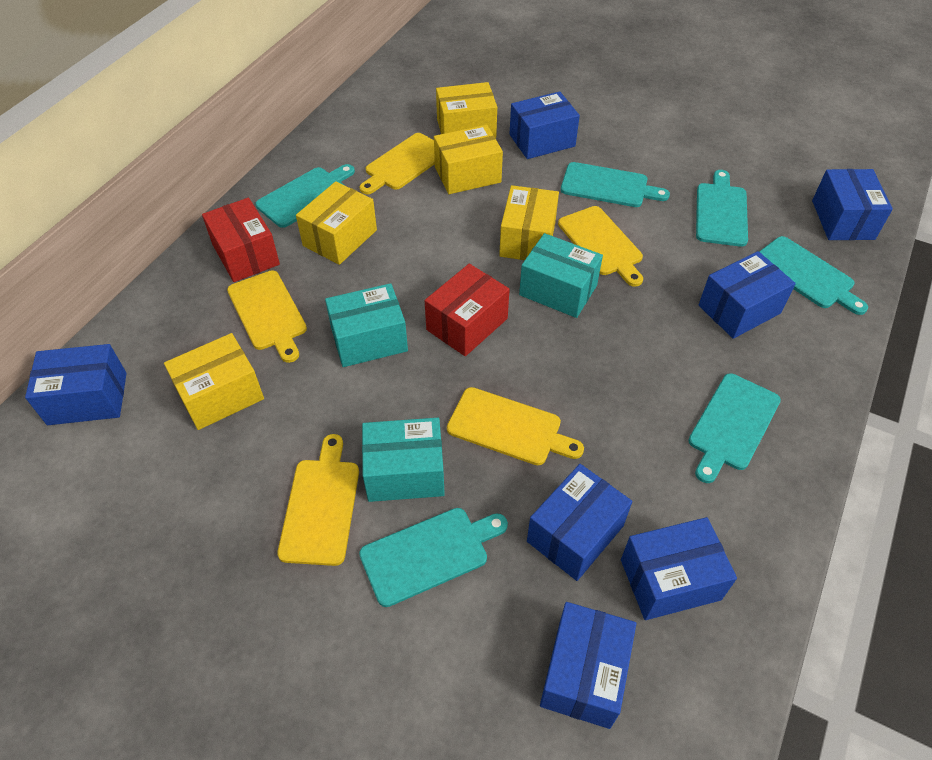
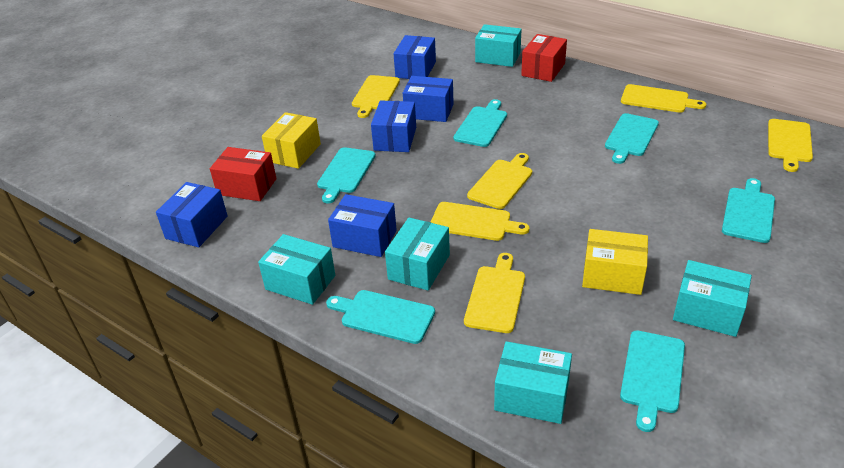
blue box: [25,344,127,425] [510,91,580,159] [527,464,632,581] [540,602,636,729] [621,517,737,620] [698,251,796,339] [812,169,893,240] = 7 -> [156,182,228,247] [328,194,397,257] [371,100,416,152] [393,35,436,79] [403,76,454,122] = 5
turquoise box: [325,283,408,367] [362,418,445,502] [519,233,603,318] = 3 -> [258,234,335,305] [385,218,450,290] [475,24,521,67] [494,341,572,424] [673,260,752,337] = 5
yellow box: [164,333,264,430] [296,181,377,265] [434,125,503,194] [436,82,497,138] [499,185,559,260] = 5 -> [262,112,321,169] [582,229,648,295] = 2
yellow cutting board: [227,270,307,363] [277,434,359,566] [360,133,435,195] [447,387,584,465] [558,206,643,287] = 5 -> [352,75,400,118] [431,202,529,241] [464,253,525,333] [467,153,532,209] [621,84,706,113] [768,119,813,172] = 6

